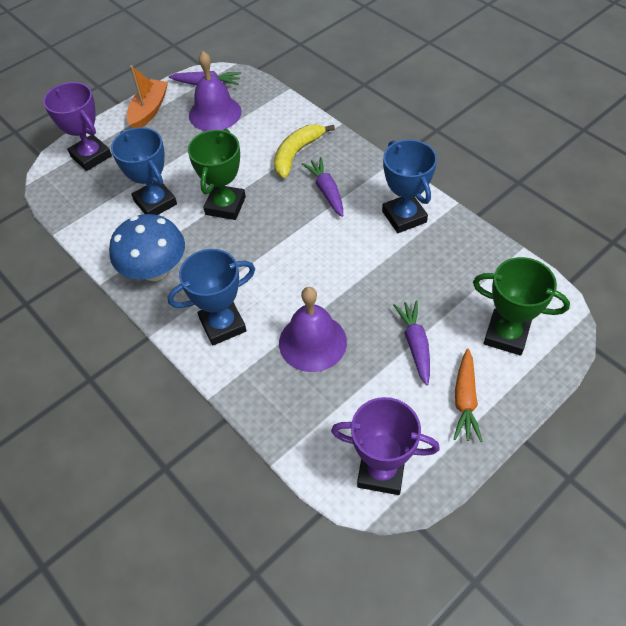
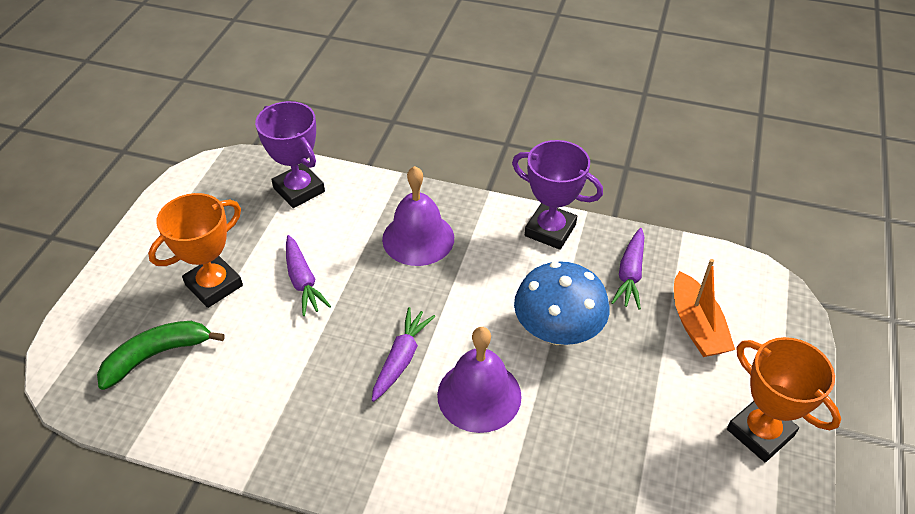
blue trophy: [111,127,177,215] [168,249,255,345] [382,139,437,233] = 3 -> none = 0
green banana: none = 0 -> [97,321,225,390] = 1
green trophy: [188,129,246,220] [473,257,570,355] = 2 -> none = 0
orange carrot: [454,349,482,442] = 1 -> none = 0
orange trophy: none = 0 -> [148,193,243,308] [727,337,841,462] = 2
yellow banana: [274,124,335,178] = 1 -> none = 0

